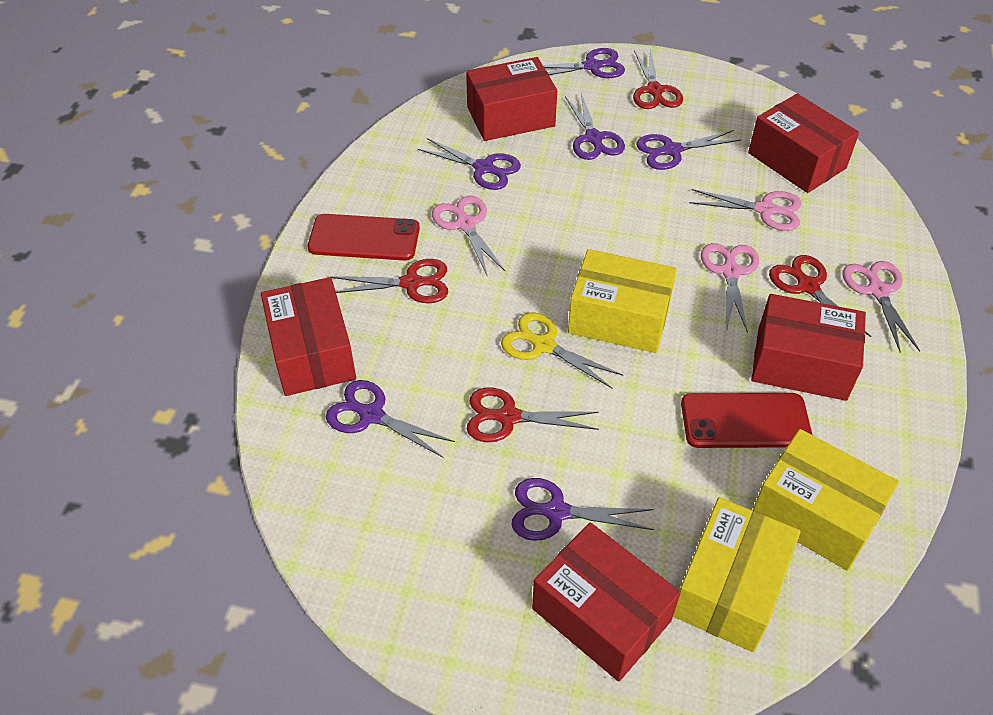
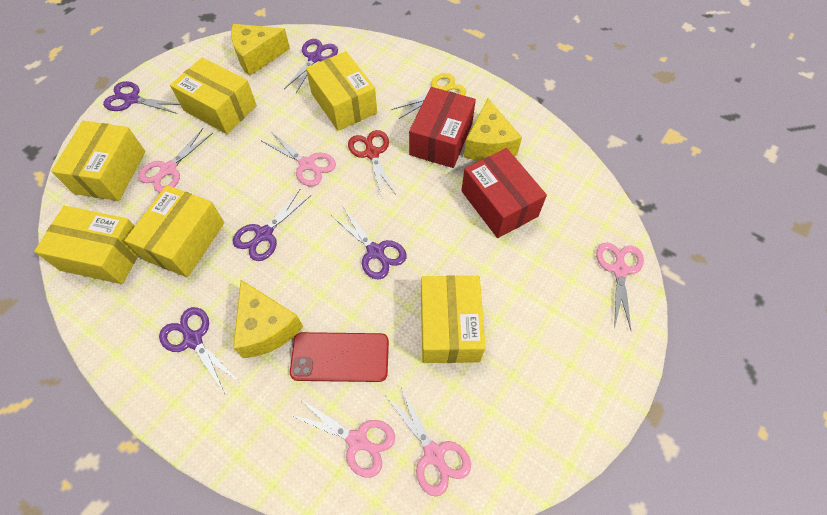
pink scissors: [432,196,506,275] [689,189,802,231] [701,243,759,333] [842,261,920,352] = 4 -> [138,128,213,193] [262,132,336,186] [288,399,395,478] [387,385,471,497] [596,242,644,330] = 5
purple scissors: [326,380,455,458] [418,138,521,190] [511,478,654,541] [543,48,625,78] [565,93,625,160] [636,130,741,170] = 6 -> [103,81,180,114] [159,307,238,394] [233,189,311,261] [284,39,338,93] [331,207,407,280] = 5
red box: [261,277,356,396] [466,57,557,141] [532,522,681,682] [748,94,859,193] [751,294,866,401] = 5 -> [409,87,476,168] [461,148,547,238] = 2
red phone: [308,214,420,261] [681,393,812,448] = 2 -> [290,332,389,382] = 1
red scissors: [331,259,448,303] [467,388,599,442] [633,49,683,109] [769,255,871,337] = 4 -> [348,130,396,197] = 1
yellow box: [568,249,677,353] [673,497,801,652] [753,429,899,571] = 3 -> [34,206,138,284] [51,121,145,201] [125,185,224,278] [170,57,257,134] [306,51,377,131] [421,275,486,363] = 6
yellow cheese: none = 0 -> [231,24,290,76] [233,280,303,358] [464,99,522,161] = 3

